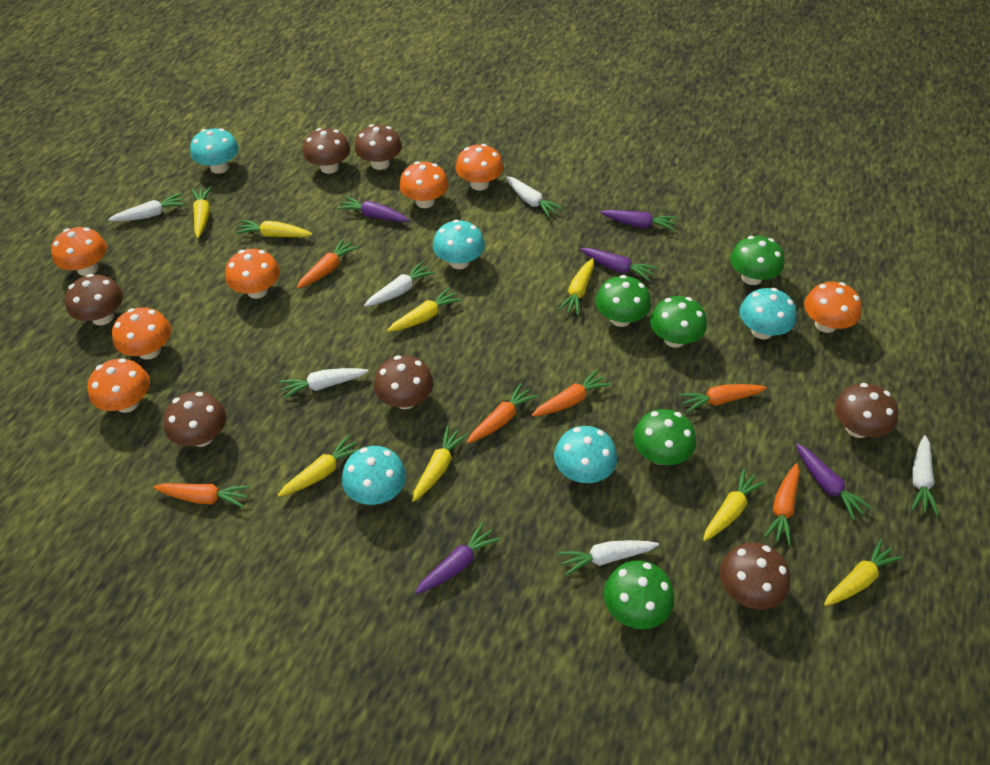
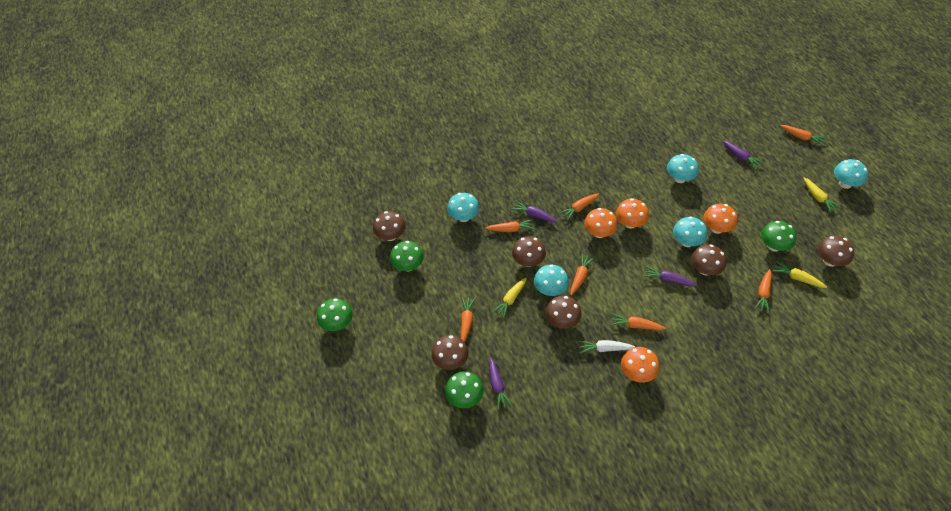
brown mushroom: [65,274,123,325] [163,392,227,447] [303,128,350,174] [355,124,402,170] [374,355,433,409] [720,542,790,610] [834,383,898,438] = 7 -> [373,211,406,241] [431,335,469,370] [512,236,546,267] [545,296,581,329] [691,244,726,275] [817,236,854,267] = 6
green mushroom: [596,275,651,327] [604,560,674,629] [633,409,696,465] [650,296,707,348] [730,236,784,285] = 5 -> [317,298,353,331] [390,241,424,271] [445,371,484,408] [761,221,796,252] = 4
orange carrot: [153,483,250,508] [296,239,359,289] [467,383,538,443] [532,369,611,416] [679,384,767,413] [764,463,800,546] = 6 -> [461,297,475,342] [485,219,535,232] [559,193,599,221] [571,254,595,295] [610,313,666,330] [755,269,772,313] [780,125,827,146] = 7
orange mushroom: [51,227,107,276] [87,358,150,413] [112,307,171,360] [225,249,280,299] [399,161,449,208] [455,144,504,191] [804,282,862,333] = 7 -> [584,208,618,238] [616,198,649,229] [621,347,659,383] [703,204,737,234] = 4
purple carrot: [337,196,409,222] [415,522,501,594] [580,248,657,281] [600,210,677,231] [796,443,872,520] = 5 -> [489,358,513,410] [511,201,558,222] [643,266,697,286] [723,141,764,169] = 4
white carrot: [108,193,186,221] [279,368,368,399] [364,262,435,307] [506,176,563,218] [558,540,659,576] [911,435,939,516] = 6 -> [578,340,635,353] = 1
yellow carrot: [191,187,211,238] [235,220,312,237] [278,435,359,497] [387,288,462,332] [412,426,469,502] [558,258,594,316] [703,469,766,541] [824,539,903,606] = 8 -> [492,278,527,318] [773,261,827,288] [803,177,841,213] = 3

